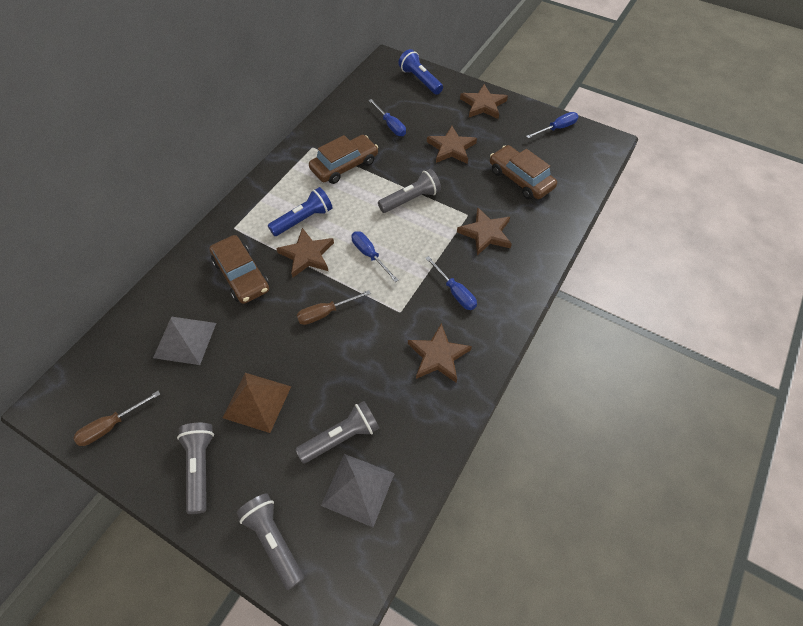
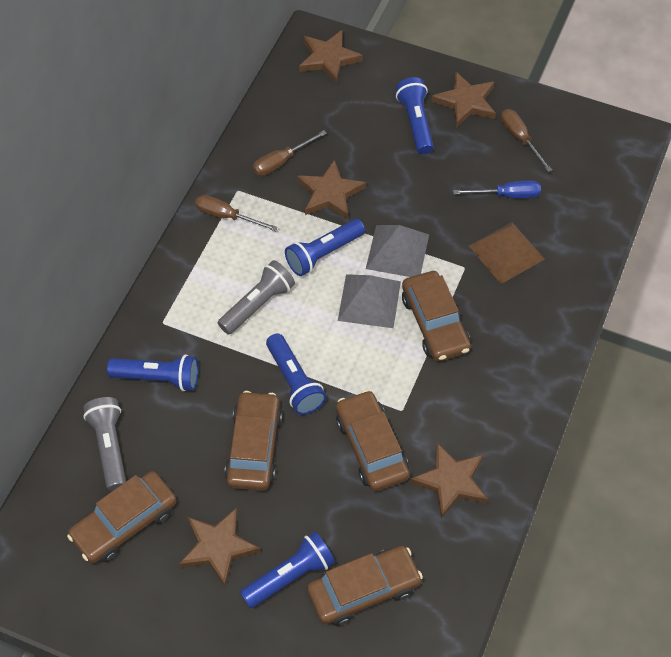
blue flashlight: [268,187,333,236] [398,49,443,95] = 2 -> [107,354,199,391] [240,532,335,608] [266,333,326,415] [285,219,365,276] [395,77,434,154] = 5
blue screwdriver: [351,231,398,282] [368,99,406,136] [425,256,477,310] [526,112,579,139] = 4 -> [453,181,541,198] = 1
brown car: [209,235,269,304] [309,135,378,184] [490,145,557,199] = 3 -> [67,471,177,564] [225,391,282,491] [307,546,423,626] [336,390,410,492] [402,271,471,362] = 5
brown screwdriver: [73,391,160,446] [297,290,371,325] = 2 -> [195,195,278,231] [253,130,327,176] [501,109,552,172] = 3
grey flashlight: [177,423,214,514] [237,493,304,590] [295,401,379,464] [378,169,441,213] = 4 -> [83,397,126,491] [218,260,295,335] = 2

